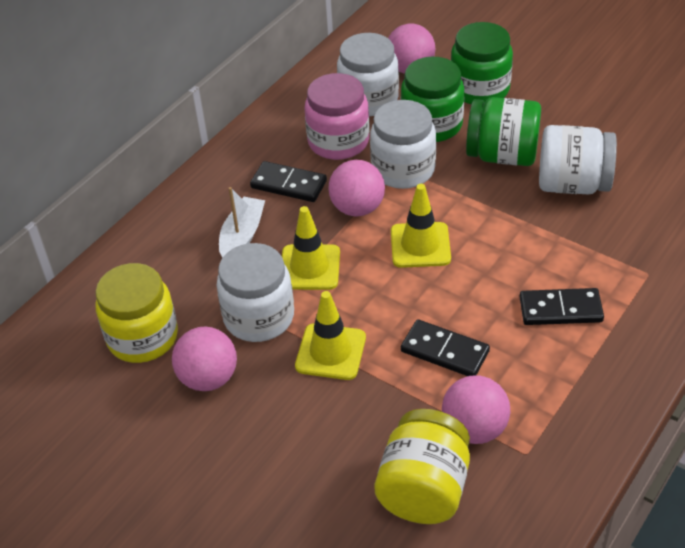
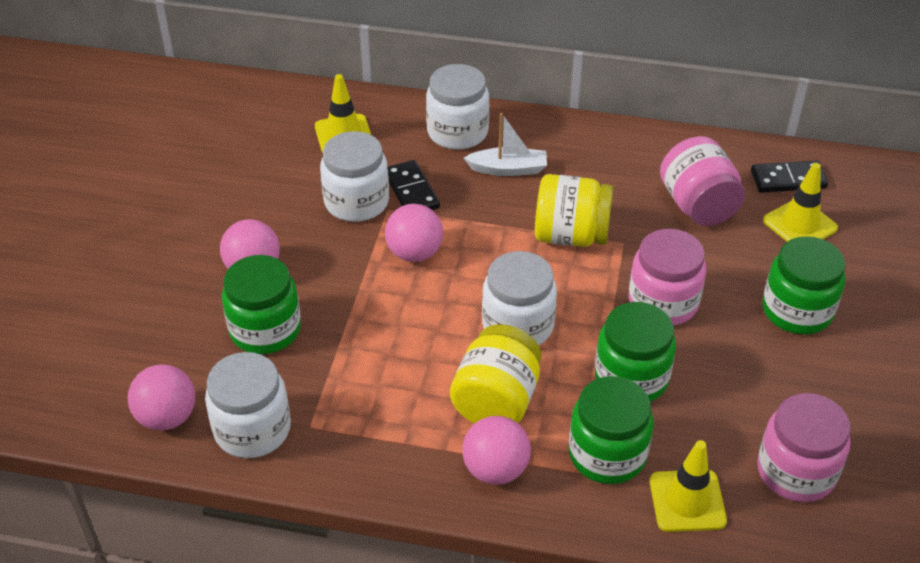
black domino: [250,161,327,202] [401,320,490,376] [520,288,604,325] = 3 -> [388,160,440,210] [751,160,828,193] = 2
green jar: [401,57,464,142] [451,22,513,104] [466,97,541,166] = 3 -> [222,255,301,354] [569,376,654,484] [595,302,676,402] [762,236,846,334] = 4
pink jar: [304,73,370,160] = 1 -> [628,229,706,326] [660,136,745,226] [757,393,851,502] = 3

